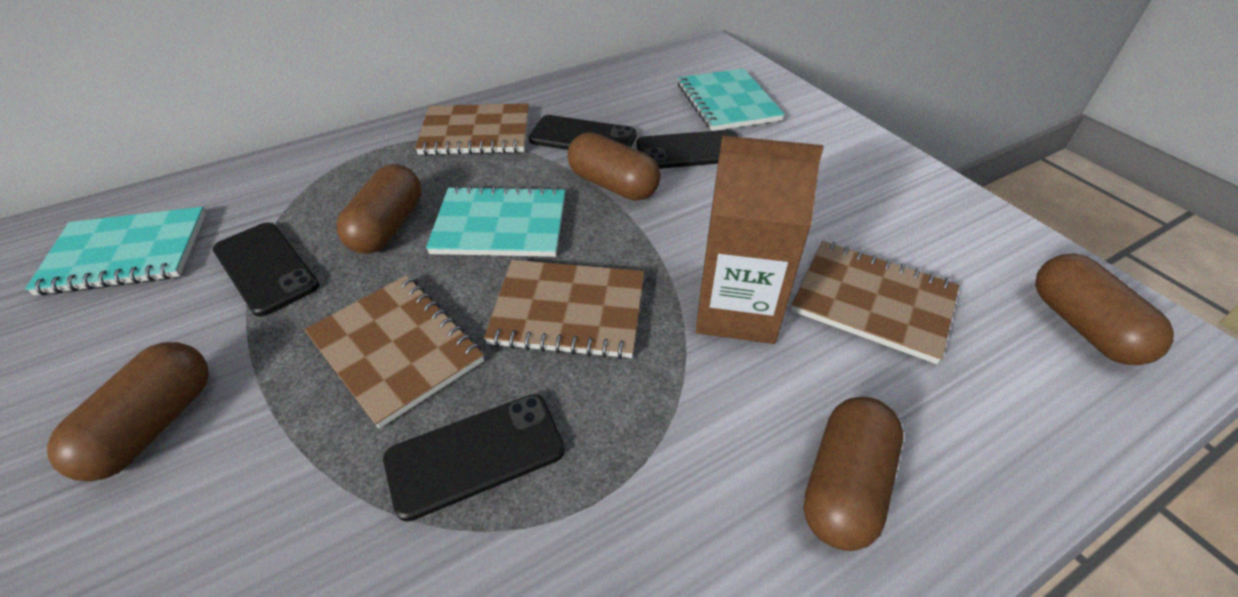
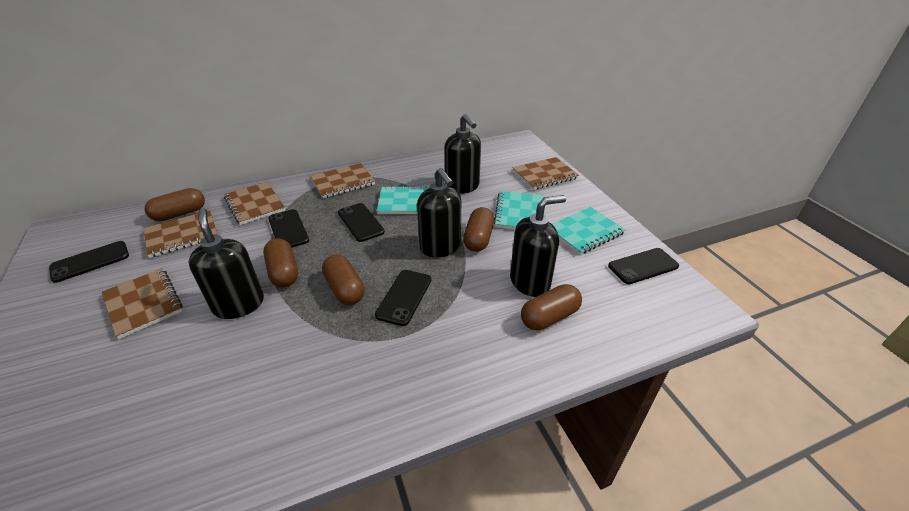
black phone: [213,222,319,317] [383,394,565,522] [529,115,637,150] [636,130,738,169] = 4 -> [49,241,129,283] [268,209,309,247] [338,203,385,242] [375,270,431,326] [608,248,679,284] = 5
black soap dispenser: none = 0 -> [188,208,264,319] [417,168,461,257] [444,114,481,194] [510,195,566,297] = 4
brown carton: [696,135,823,344] = 1 -> none = 0
brown notebook: [304,275,484,429] [415,103,529,155] [484,260,644,359] [791,241,959,364] = 4 -> [102,268,183,339] [144,210,218,258] [224,182,285,225] [310,163,375,198] [513,157,579,190] = 5

